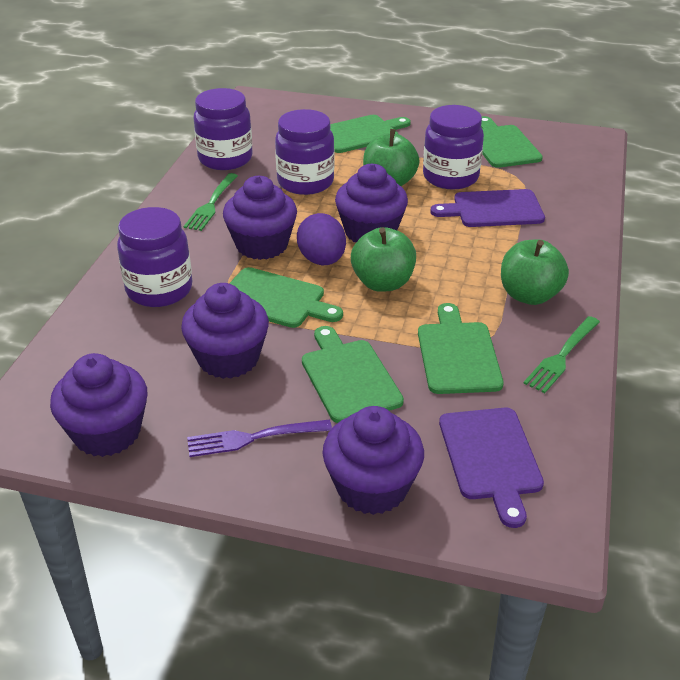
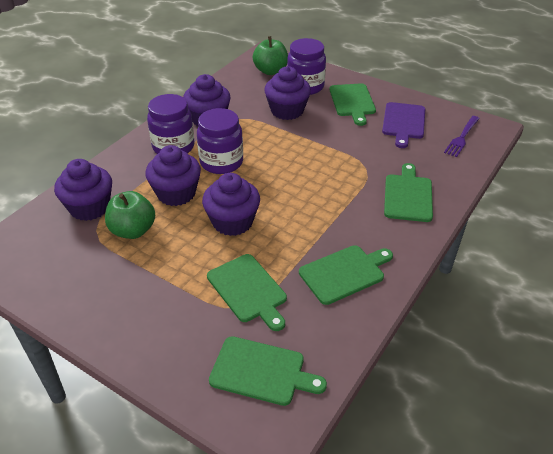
green apple: [351,227,416,292] [363,129,420,186] [501,239,569,305] = 3 -> [105,191,155,239] [253,36,288,75] = 2
green fork: [184,173,238,231] [523,316,600,393] = 2 -> none = 0
purple cutting board: [430,189,545,227] [439,408,544,528] = 2 -> [382,102,425,148] = 1
purple egg: [297,213,346,265] = 1 -> none = 0
purple jar: [117,207,192,307] [194,88,253,170] [275,109,334,195] [423,105,484,189] = 4 -> [147,94,194,154] [197,108,243,174] [287,38,326,95] = 3

